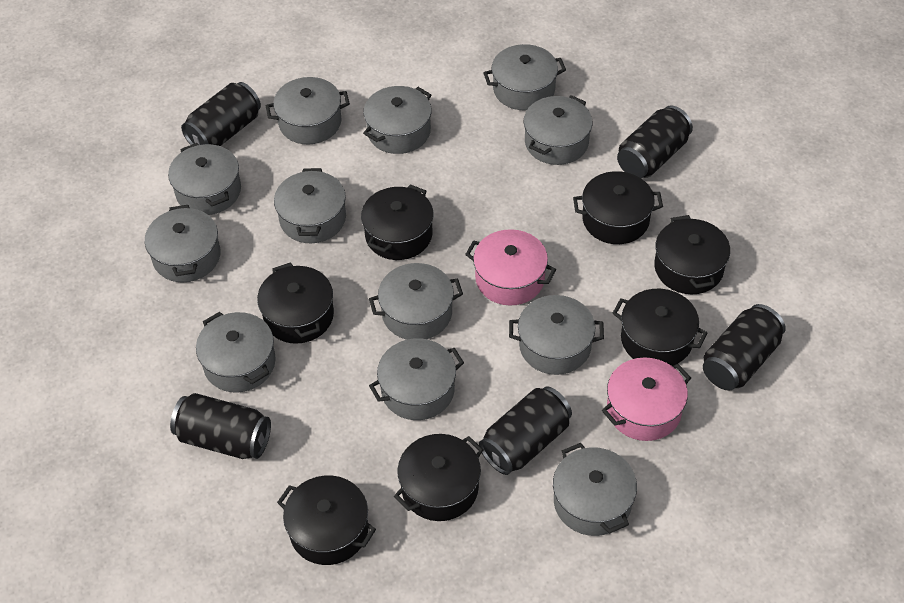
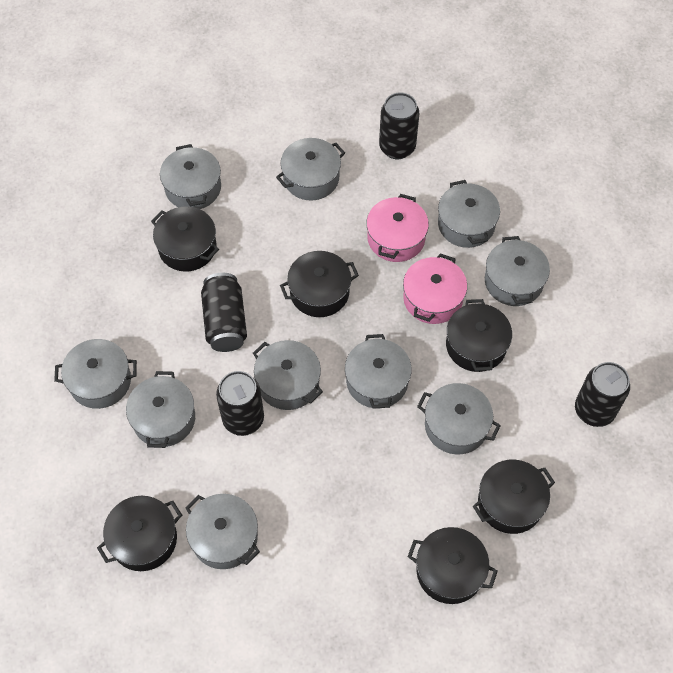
black can: [170,393,271,459] [181,82,261,146] [479,386,572,475] [617,105,693,178] [703,304,786,391] = 5 -> [201,273,247,352] [216,371,264,436] [379,93,419,159] [575,362,630,427] = 4
black pot: [257,262,334,344] [277,476,376,565] [361,184,433,260] [394,434,483,521] [573,171,663,244] [613,289,707,366] [654,215,730,294] = 7 -> [97,496,182,571] [151,206,219,272] [280,251,359,317] [408,527,498,604] [446,299,512,372] [473,460,555,534] = 6
grey pot: [145,205,221,282] [168,143,241,215] [196,312,276,392] [266,77,350,144] [274,168,346,243] [363,86,432,154] [369,263,463,340] [369,338,464,420] [483,44,566,110] [509,295,604,375] [523,95,592,165] [553,443,637,536] = 12 -> [54,339,137,409] [126,371,195,448] [160,144,221,209] [185,494,260,569] [253,340,323,410] [276,138,345,200] [345,334,412,409] [417,383,501,455] [438,180,500,248] [485,236,550,306] = 10

